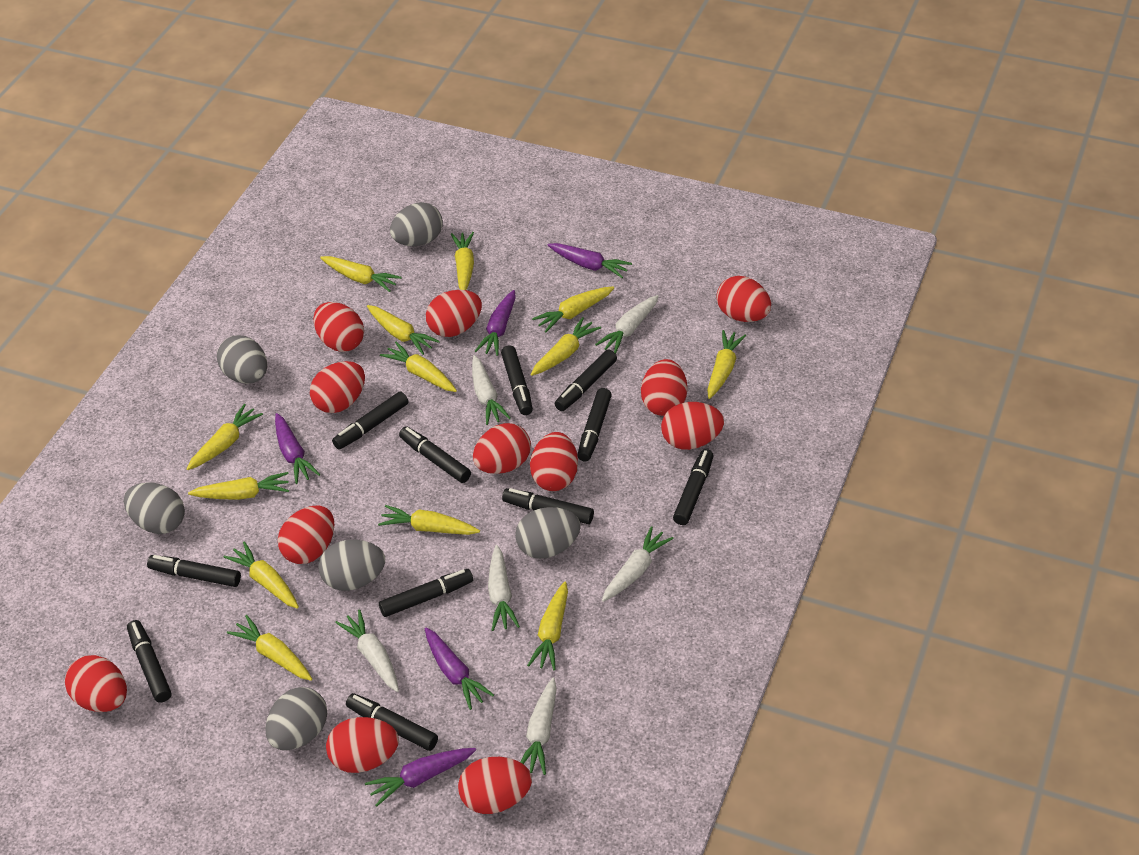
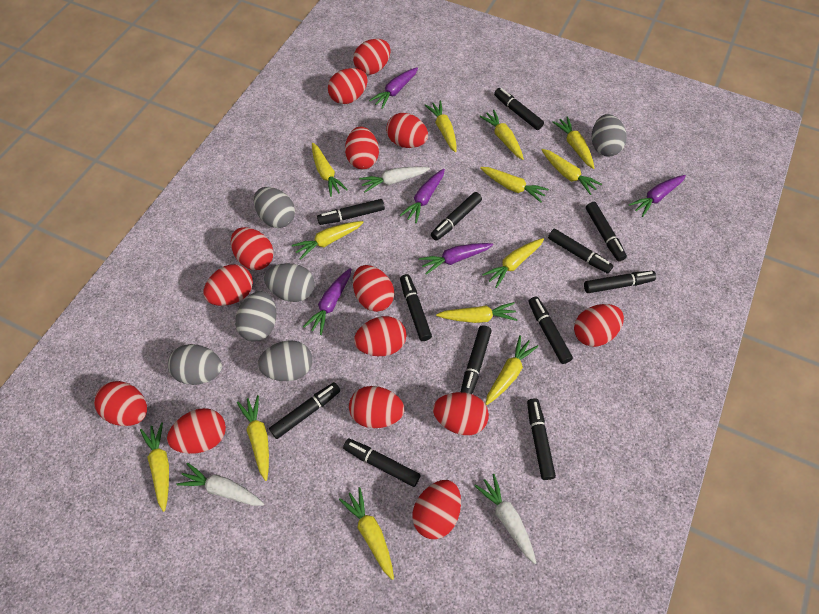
black marker: [127,620,171,702] [147,555,241,587] [332,392,408,450] [346,693,438,751] [379,569,473,617] [399,426,471,483] [501,345,533,415] [502,488,594,524] [555,350,617,411] [577,388,612,461] [673,449,714,525] = 11 -> [269,382,340,439] [317,199,385,225] [343,438,420,487] [400,274,432,341] [431,192,482,241] [461,325,492,394] [494,88,544,130] [527,398,556,480] [529,296,573,364] [548,229,613,274] [584,271,656,293] [586,202,627,261] = 12
red egg: [65,655,127,712] [278,505,334,564] [310,361,365,413] [313,302,364,352] [326,717,399,773] [426,290,482,337] [458,757,532,814] [473,423,531,474] [530,432,578,491] [641,359,687,416] [661,402,724,450] [717,276,771,322] = 12 -> [94,381,147,426] [167,408,226,454] [204,264,253,306] [231,227,274,270] [328,68,367,104] [345,127,379,169] [349,386,404,428] [353,39,391,75] [353,265,394,312] [354,316,406,356] [386,113,428,148] [413,480,461,539] [433,392,489,435] [574,304,624,347] = 14
white carrot: [335,610,399,692] [472,355,511,425] [488,545,520,631] [520,678,557,775] [595,295,659,354] [602,526,674,602] = 6 -> [176,463,264,506] [359,167,430,192] [474,474,536,564] = 3

